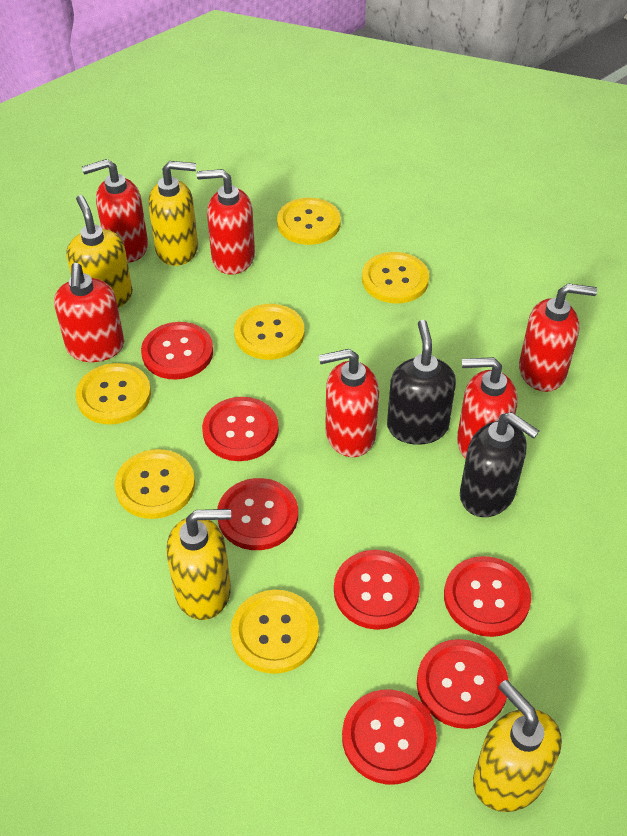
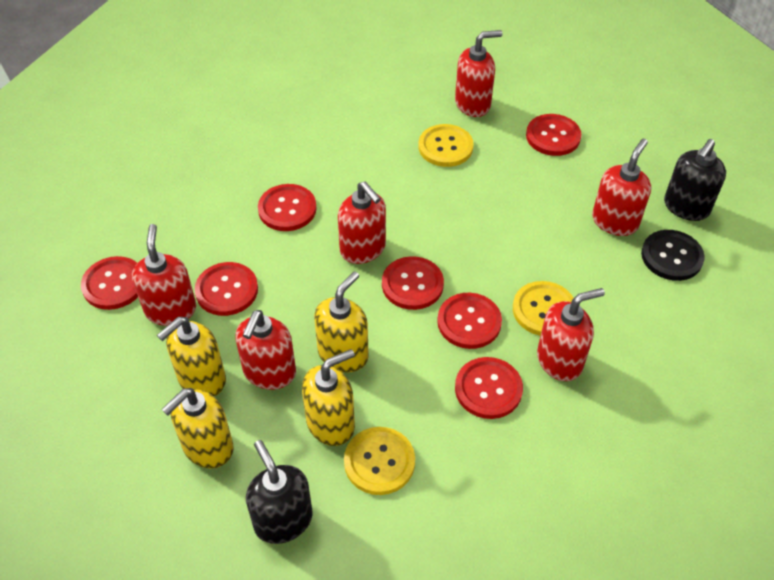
black button: none = 0 -> [641,230,705,281] = 1
yellow button: [76,363,151,424] [115,449,195,519] [231,590,319,674] [234,304,304,360] [277,198,341,245] [362,252,429,303] = 6 -> [344,427,415,495] [418,124,474,167] [513,281,574,336] = 3

